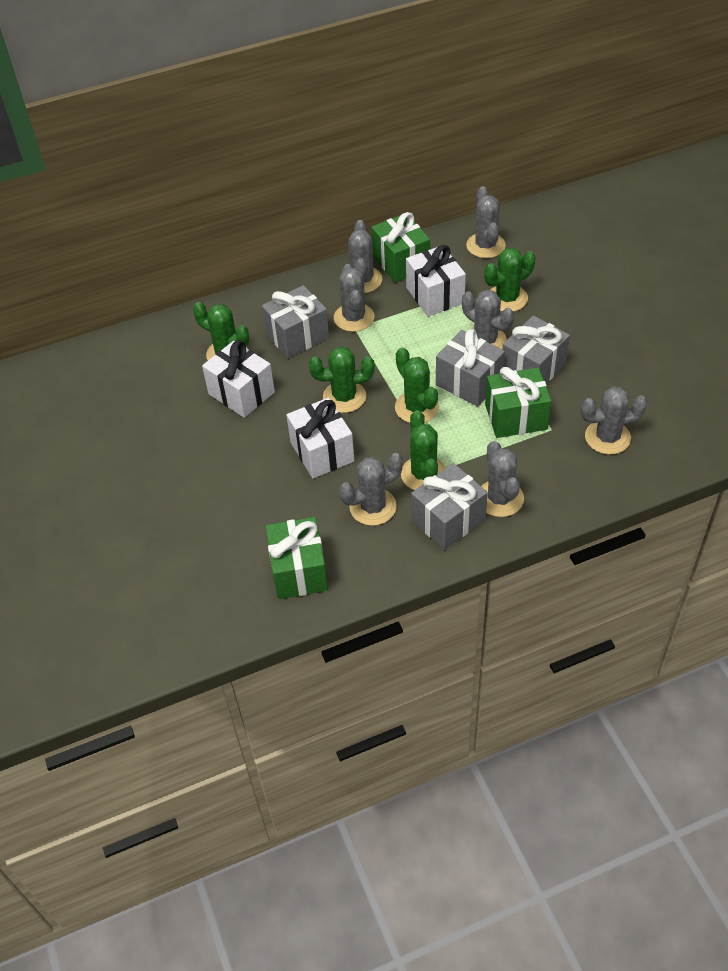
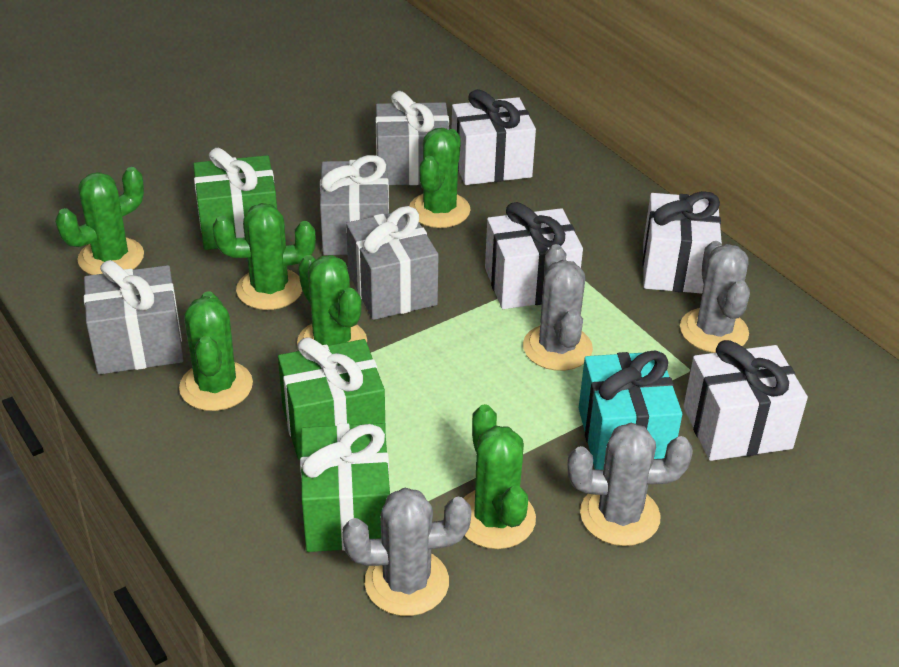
green cactus: [193,302,249,360] [309,346,375,413] [395,348,439,423] [401,410,446,490] [484,248,535,312] = 5 -> [55,167,144,275] [179,291,253,411] [213,203,316,310] [297,255,367,346] [409,128,470,228] [463,404,536,549] = 6
grey cactus: [334,264,375,332] [339,453,403,526] [348,220,383,293] [462,290,514,349] [466,186,506,258] [481,441,524,517] [581,386,647,455] = 7 -> [342,488,471,616] [523,244,593,371] [568,423,693,546] [680,241,750,353] = 4
turquoise gift: none = 0 -> [579,350,682,470] = 1
white gift: [202,340,275,418] [287,398,354,478] [406,245,466,317] = 3 -> [452,89,536,185] [485,202,583,309] [643,191,722,294] [683,340,808,461] = 4

